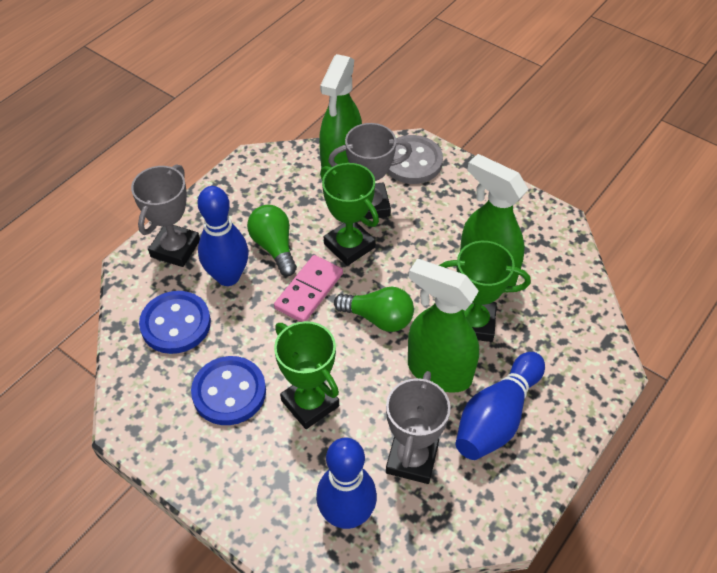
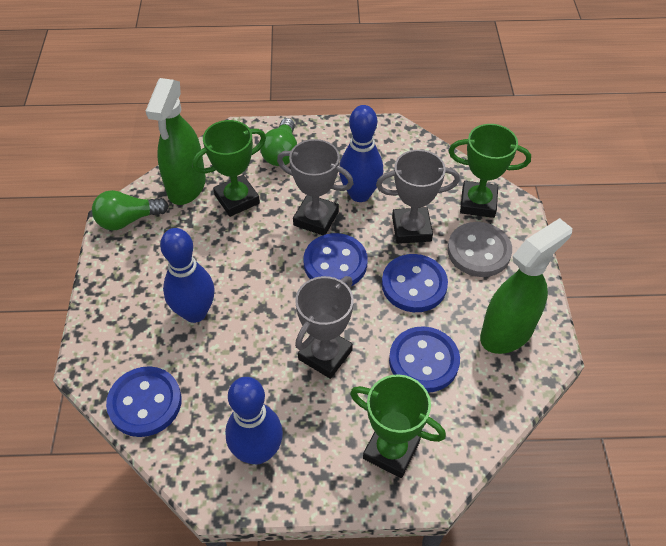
blue button: [139,291,211,354] [191,356,266,425] = 2 -> [106,366,182,437] [304,233,368,286] [382,254,448,312] [389,326,460,392] = 4
green spray bottle: [319,54,362,168] [408,259,479,393] [460,154,529,293] = 3 -> [146,78,206,205] [480,218,572,354] = 2
pink domino: [274,255,343,322] = 1 -> none = 0

